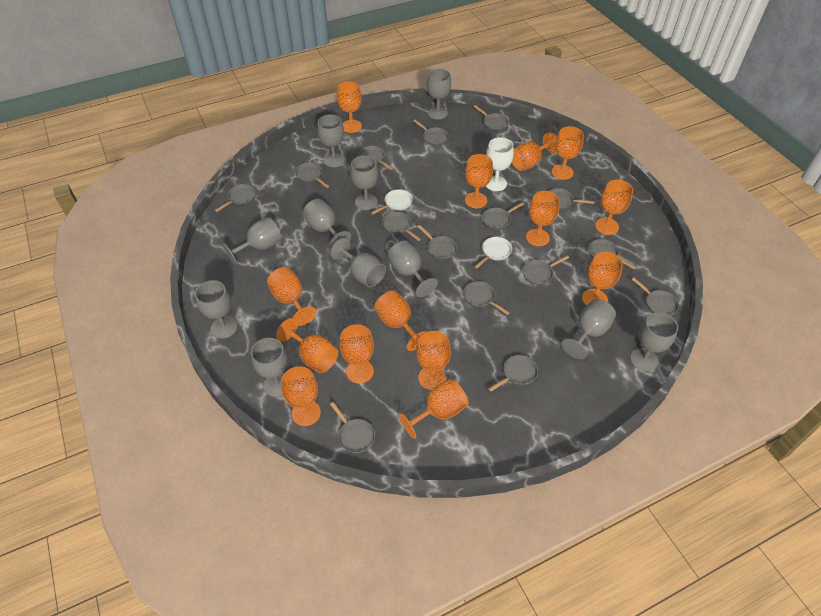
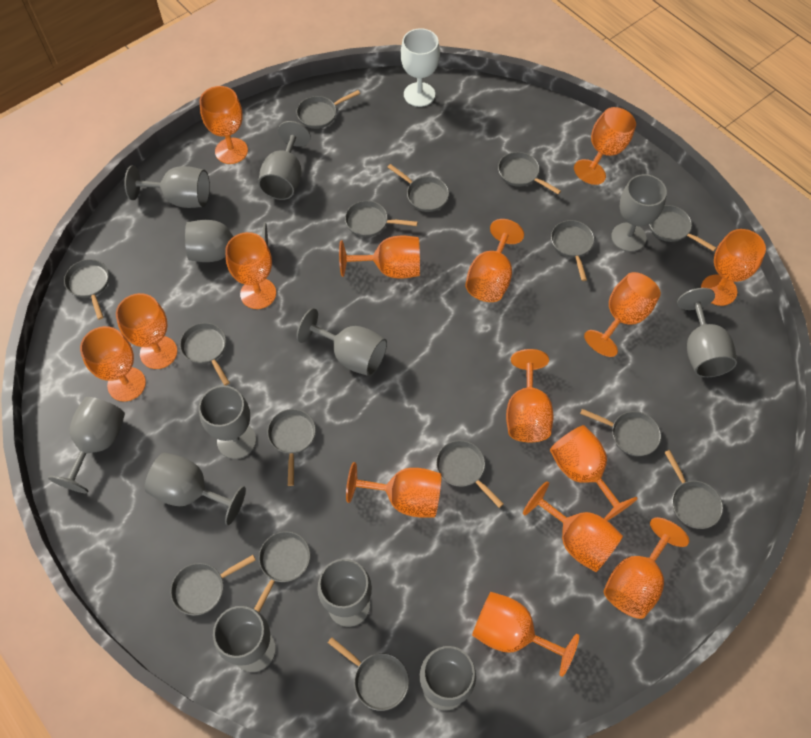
grey goblet: [195,280,237,339] [222,217,282,265] [251,338,288,397] [303,199,351,249] [317,114,345,167] [331,238,386,287] [350,156,378,210] [388,241,438,297] [427,69,451,120] [562,299,616,359] [630,313,678,372] = 11 -> [48,397,125,493] [124,165,210,208] [145,452,246,525] [185,220,268,262] [199,385,256,459] [213,606,276,672] [258,121,311,200] [296,308,387,376] [317,559,372,627] [420,646,476,711] [611,174,667,252] [677,288,737,377] = 12
orange goblet: [267,267,317,326] [276,318,338,373] [281,366,321,426] [337,81,362,133] [340,324,374,384] [374,290,428,351] [398,379,469,439] [416,331,451,390] [465,154,493,208] [512,132,557,171] [526,191,560,246] [552,126,584,180] [582,252,623,306] [595,179,633,235] = 14 -> [80,326,146,401] [116,293,177,369] [200,86,248,164] [225,232,276,309] [339,236,420,279] [346,462,442,517] [465,219,524,302] [472,592,579,677] [506,349,553,442] [523,481,623,572] [550,425,638,521] [574,107,636,185] [584,272,661,357] [604,517,689,619] [701,229,766,306] = 15
white pan: [371,189,413,214] [474,237,512,268] = 2 -> none = 0

